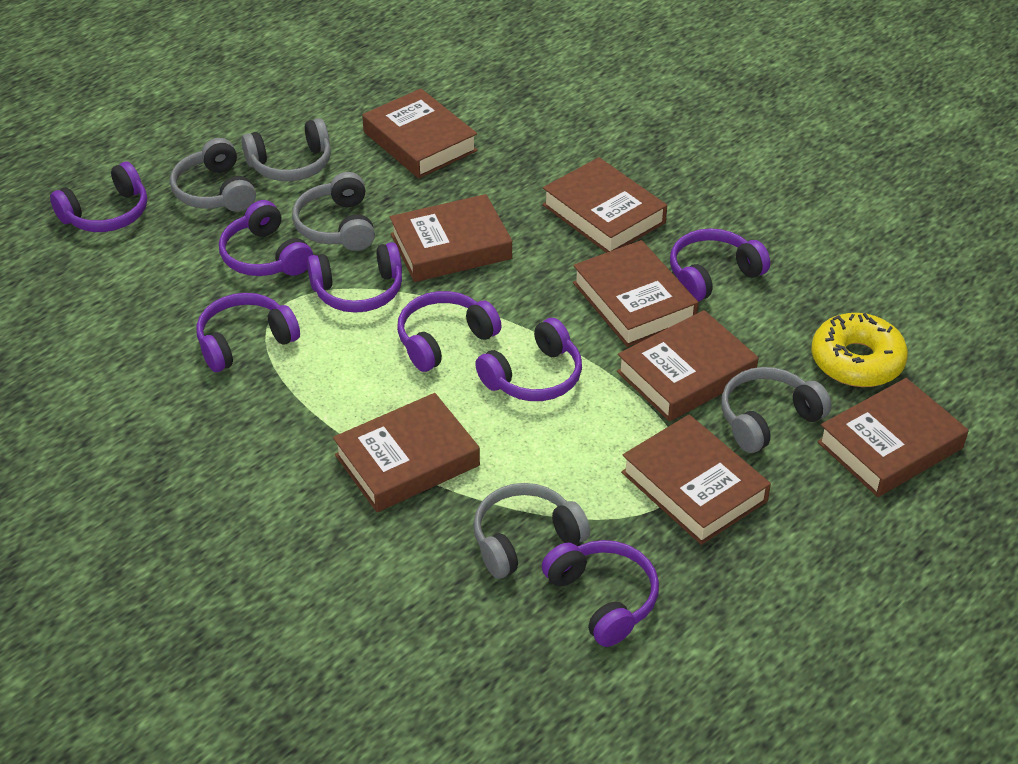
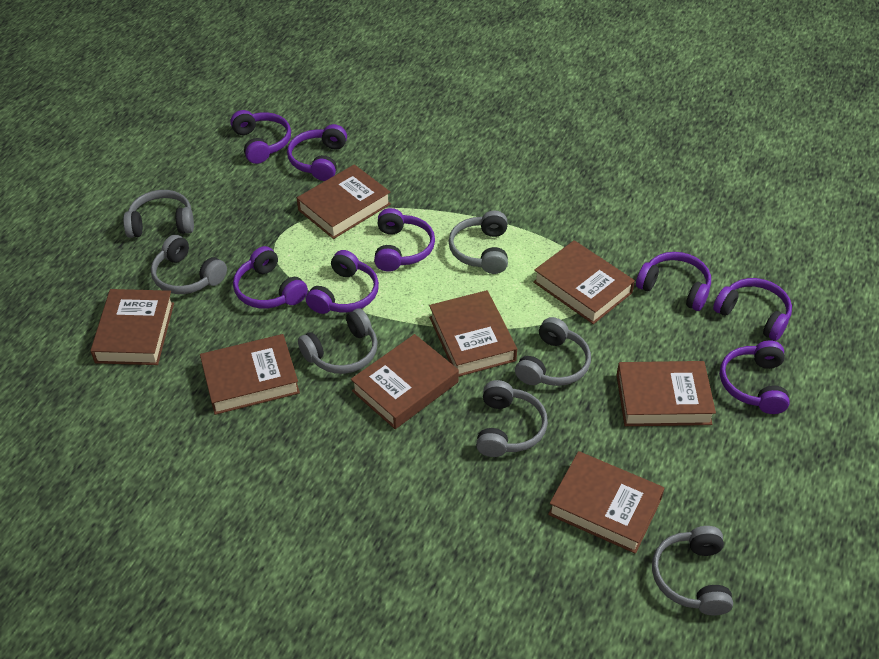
grey headphones: [170,138,256,212] [242,118,331,181] [292,172,375,251] [473,483,590,579] [721,367,832,453] = 5 -> [123,190,194,238] [151,235,227,294] [298,308,378,374] [449,210,508,274] [476,380,548,457] [515,317,591,386] [652,526,733,615] = 7
yellow donut: [811,313,908,387] = 1 -> none = 0

